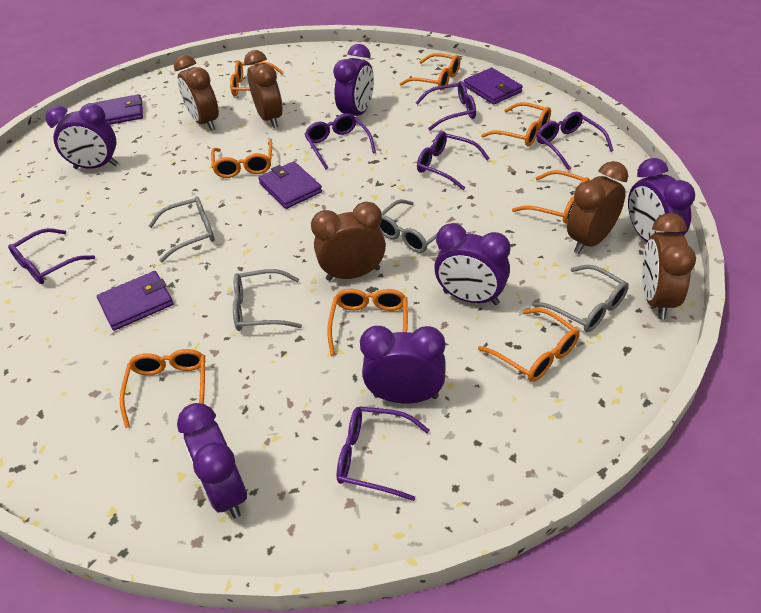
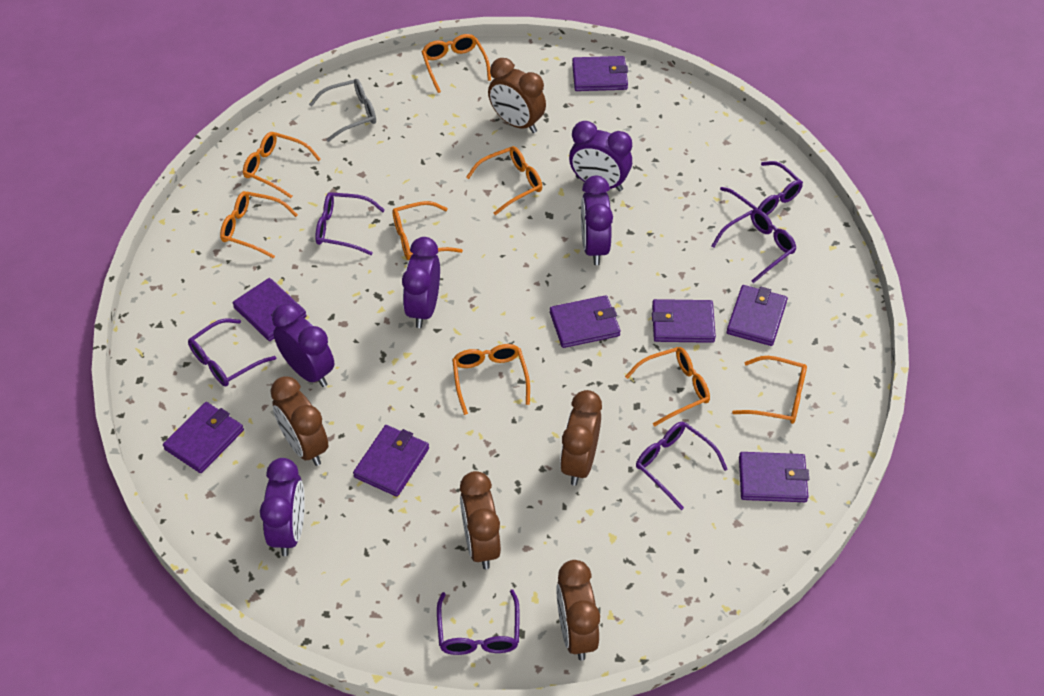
grey glasses: [149,196,215,262] [233,269,302,331] [379,199,460,253] [532,265,629,332] = 4 -> [309,79,376,142] = 1
purple clock: [45,103,118,169] [177,403,247,518] [333,44,374,116] [360,326,446,404] [434,223,510,305] [628,158,695,242] = 6 -> [260,458,305,556] [272,304,334,387] [402,237,440,328] [569,121,632,191] [581,176,613,265] = 5
purple wallet: [94,94,143,125] [97,271,173,331] [258,161,322,209] [464,68,523,105] = 4 -> [163,402,244,473] [233,278,307,341] [353,425,429,497] [550,295,621,348] [572,56,628,91] [652,299,716,343] [726,285,788,346] [739,452,809,502] = 8

